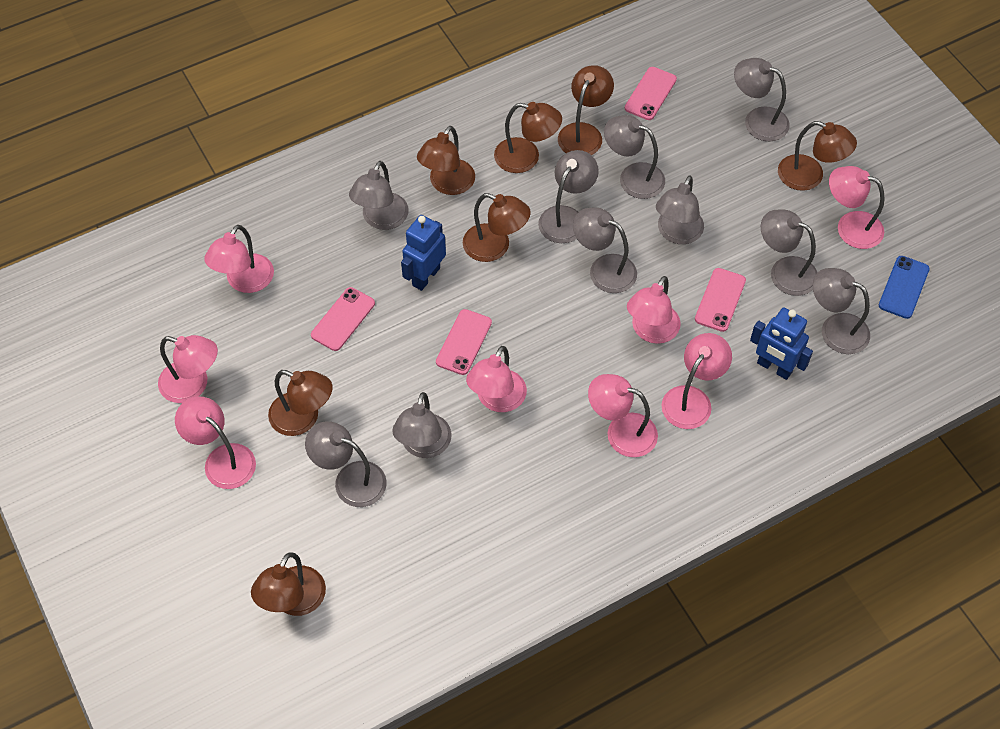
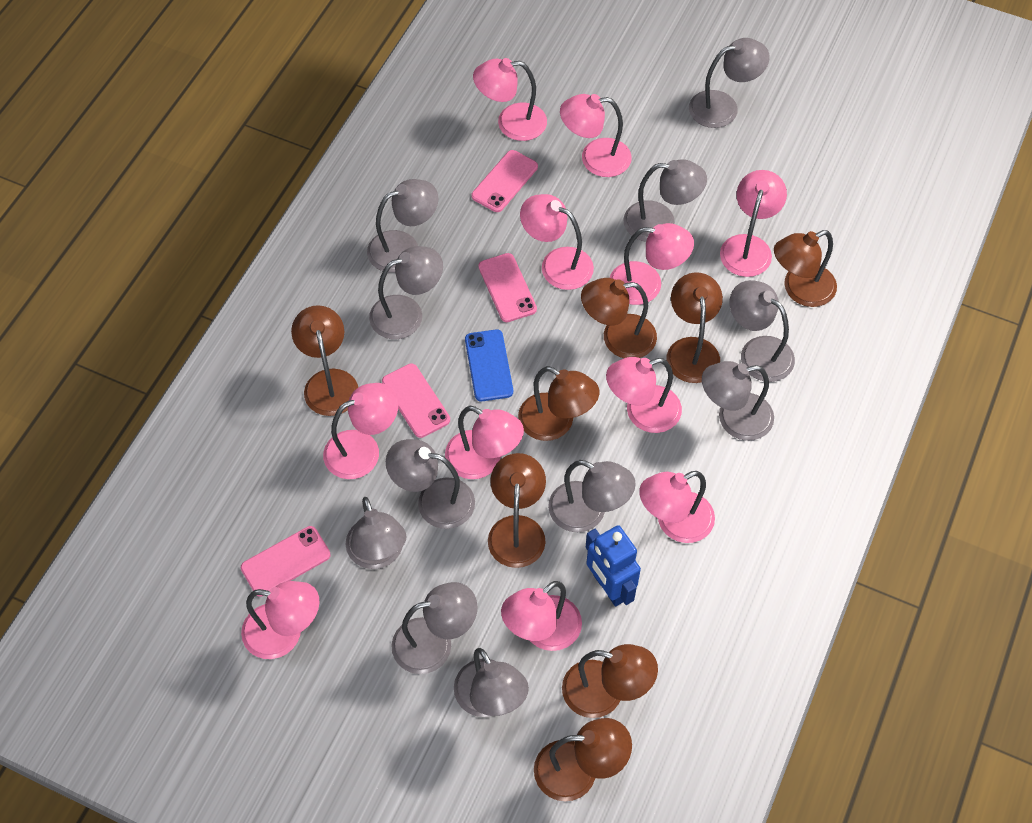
blue robot: [401,215,446,291] [750,308,813,380] = 2 -> [586,525,641,607] = 1
brown lamp: [251,552,326,616] [268,370,332,436] [417,126,475,195] [463,193,531,262] [494,102,562,173] [558,65,614,155] [778,121,857,191] = 7 -> [291,305,358,416] [488,453,546,568] [518,366,600,441] [534,718,632,801] [562,644,658,718] [581,278,657,358] [667,272,723,383] [774,230,837,307] = 8
grey lamp: [305,422,387,507] [349,161,409,230] [392,392,452,458] [538,150,599,243] [573,208,637,293] [604,115,665,199] [656,175,704,244] [734,58,789,141] [761,210,818,296] [813,268,870,354] = 10 -> [346,497,407,569] [367,179,439,273] [369,246,443,339] [386,439,475,529] [391,582,478,674] [454,648,529,717] [548,460,636,532] [623,159,707,242] [689,38,770,128] [702,361,774,441] [729,280,795,382] = 11
pink lamp: [158,335,218,403] [175,396,256,489] [204,225,274,293] [466,346,527,412] [588,374,658,457] [627,276,681,344] [661,333,732,429] [829,166,885,249] = 8 -> [241,581,319,659] [323,383,398,479] [445,406,524,479] [473,58,547,141] [501,581,582,651] [520,194,594,290] [560,94,632,177] [606,357,682,433] [610,223,694,305] [639,471,715,543] [720,170,787,277] = 11

